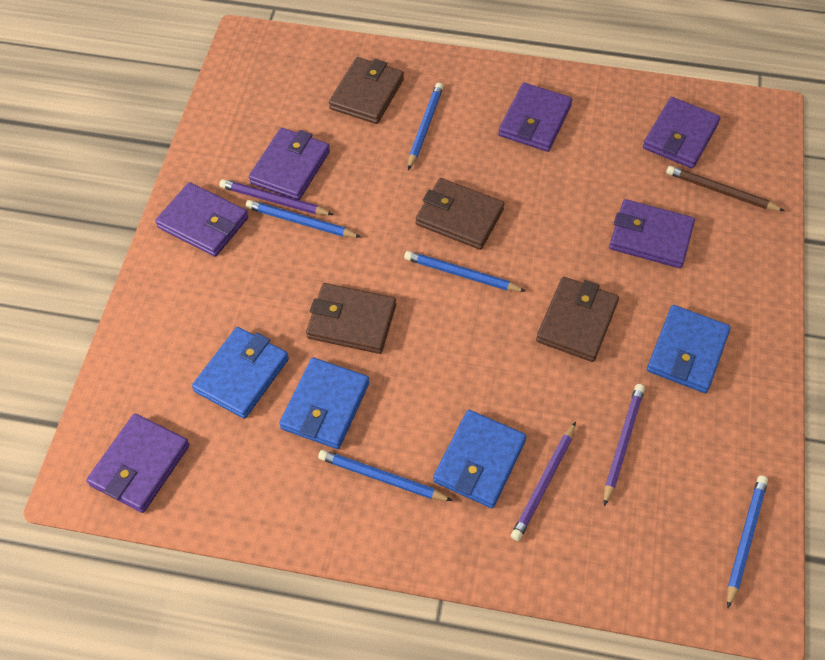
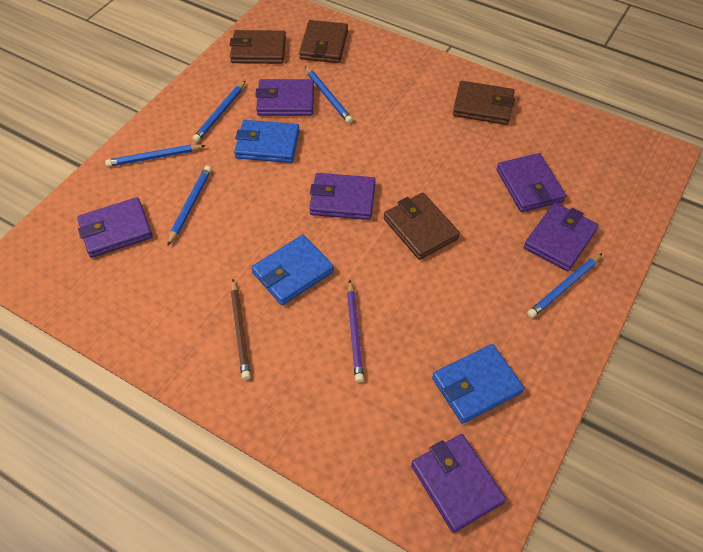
blue wallet: [192,327,289,419] [279,358,369,449] [433,410,527,508] [647,305,731,393] = 4 -> [234,120,299,163] [251,235,334,305] [432,344,524,424] = 3
purple pencil: [219,179,334,215] [511,422,576,541] [604,384,645,506] = 3 -> [347,280,364,383] = 1

